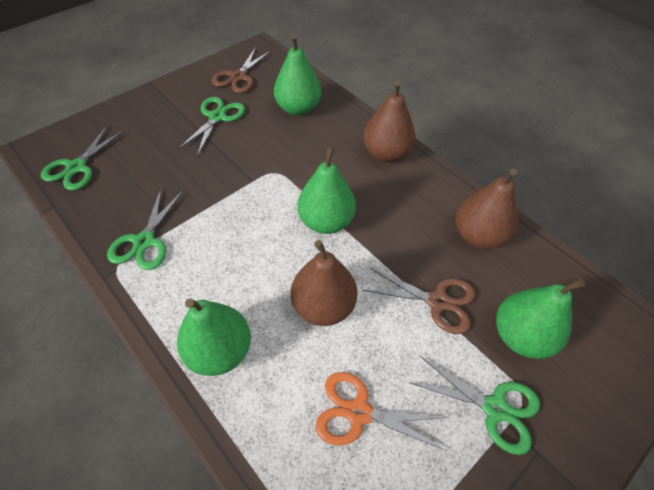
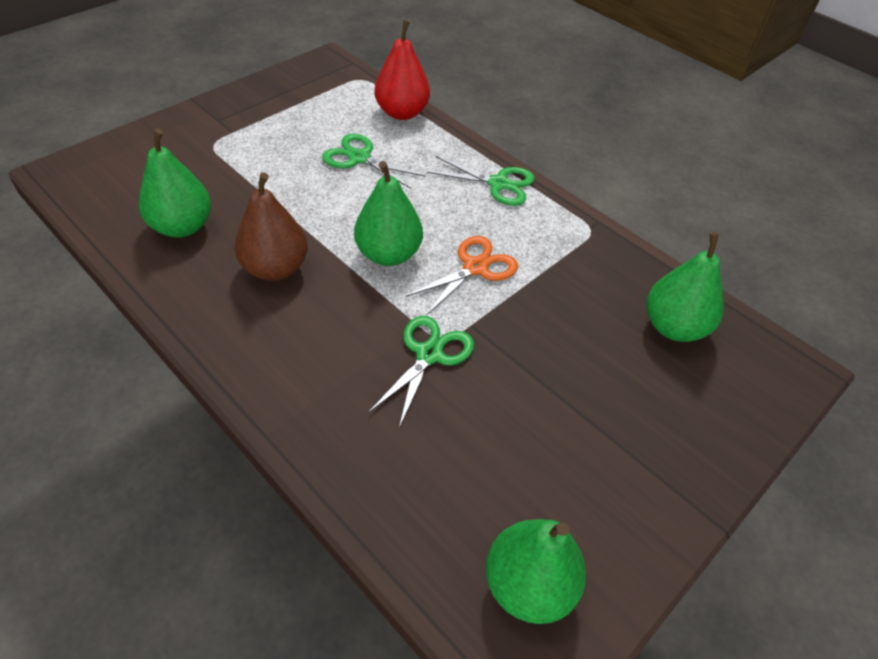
brown pear: [291,240,358,326] [363,81,416,162] [456,168,518,249] = 3 -> [234,172,308,281] = 1
brown scissors: [211,47,271,93] [362,268,476,334] = 2 -> none = 0
green scissors: [41,125,125,191] [107,188,183,270] [178,97,245,156] [408,355,540,455] = 4 -> [322,134,426,189] [368,316,474,428] [427,156,535,206] = 3
red pear: none = 0 -> [375,20,430,120] = 1

